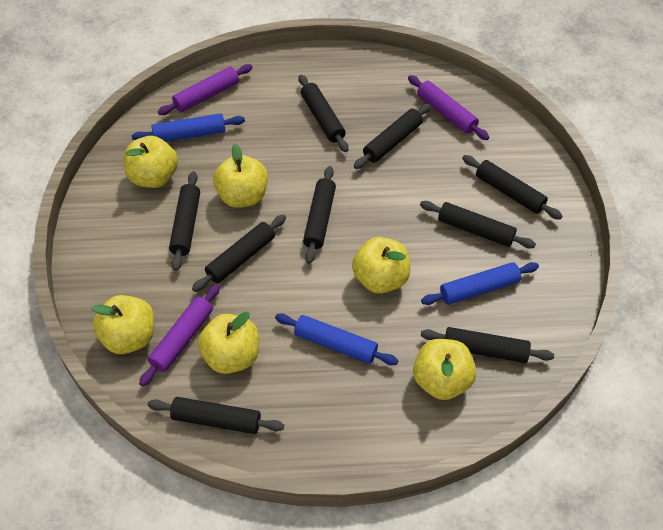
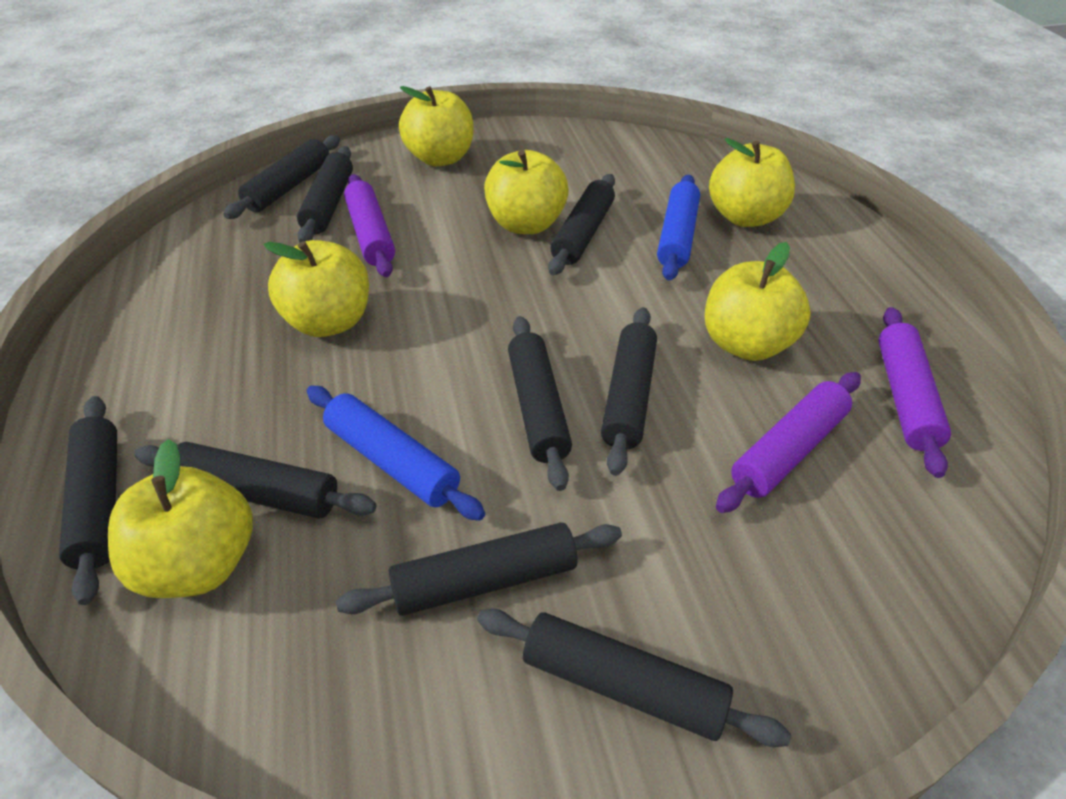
blue rolling pin: [132,113,245,142] [275,313,398,365] [421,262,539,305] = 3 -> [307,386,485,521] [657,174,700,281] = 2

